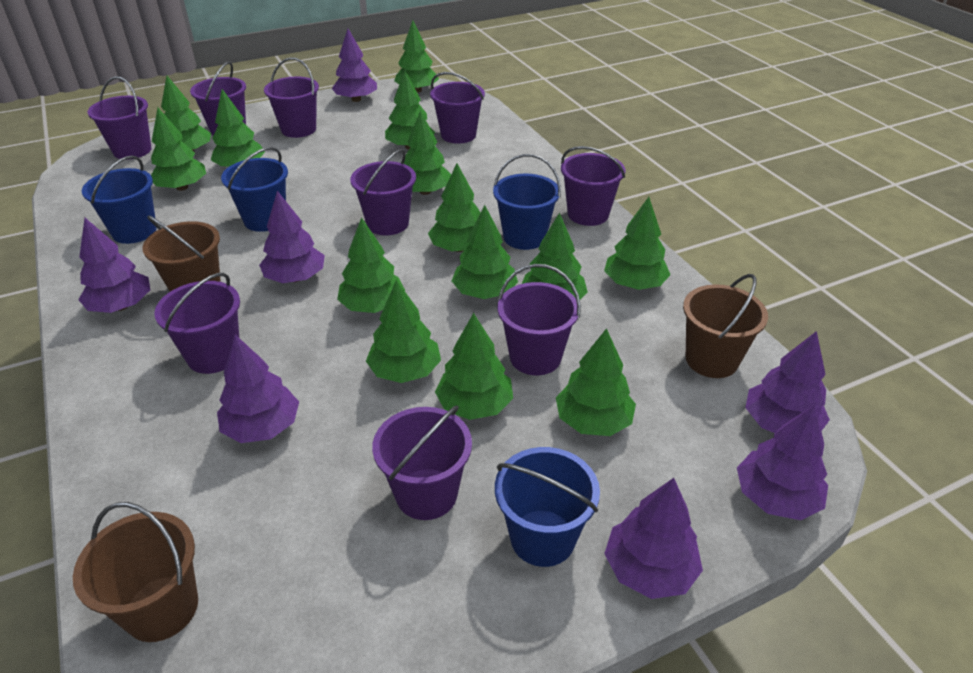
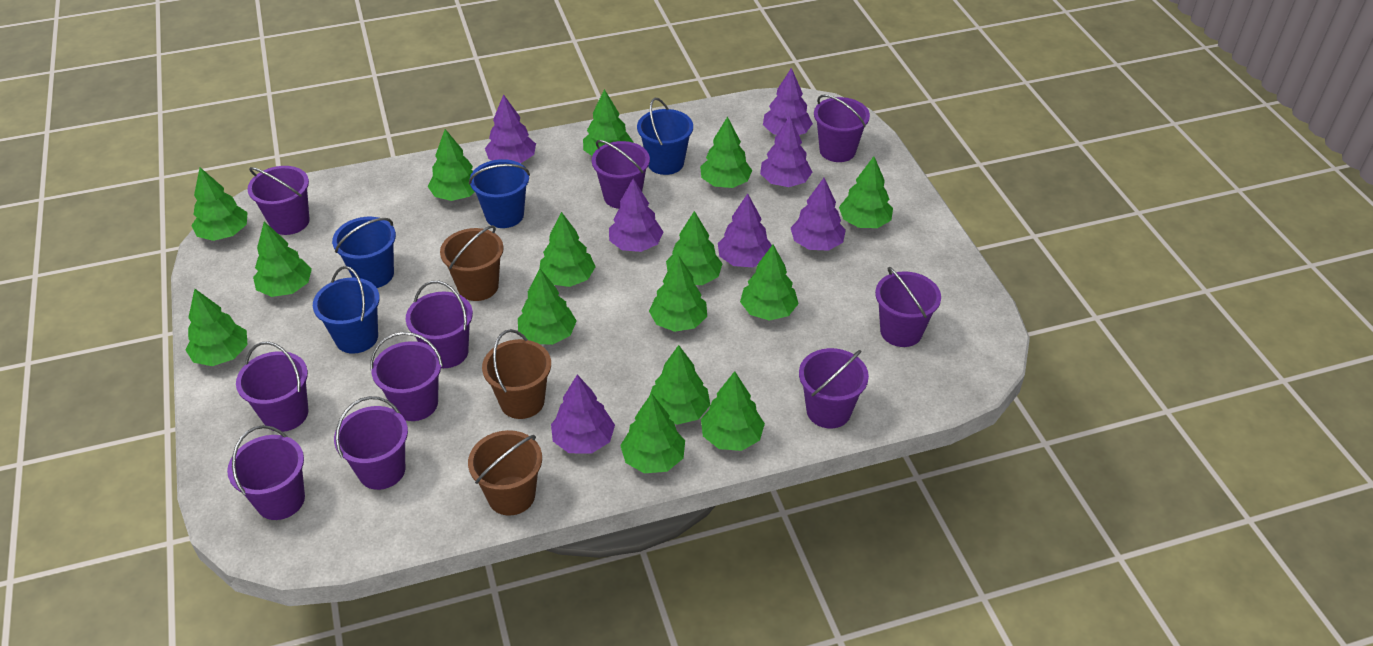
green tree: [151,108,206,191] [161,76,211,152] [211,89,265,166] [337,217,406,313] [366,280,441,383] [385,71,435,149] [394,20,439,93] [404,111,451,195] [428,164,481,252] [435,313,513,420] [452,205,518,299] [522,213,588,300] [556,328,636,436] [604,197,671,290] = 14 -> [186,289,248,366] [191,167,248,241] [253,222,312,297] [428,129,475,201] [518,269,577,345] [539,212,596,287] [583,89,633,156] [620,393,685,473] [649,255,707,332] [650,345,710,425] [666,211,723,285] [700,117,752,188] [701,371,765,451] [740,245,799,321] [839,156,893,228] = 15
purple bucket: [87,76,152,160] [154,273,240,374] [190,62,246,136] [264,57,319,138] [350,149,416,235] [372,405,472,520] [430,72,485,144] [498,264,581,375] [561,146,625,226] = 9 -> [227,425,305,520] [236,341,308,432] [247,166,309,235] [334,396,408,490] [370,332,443,421] [406,281,473,368] [592,140,650,209] [799,348,869,428] [814,95,870,162] [875,267,941,347] = 10

